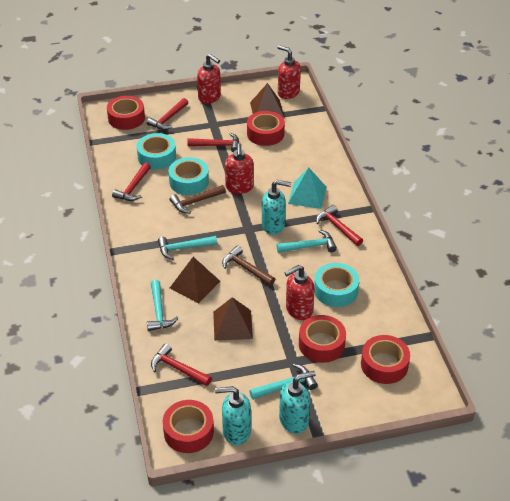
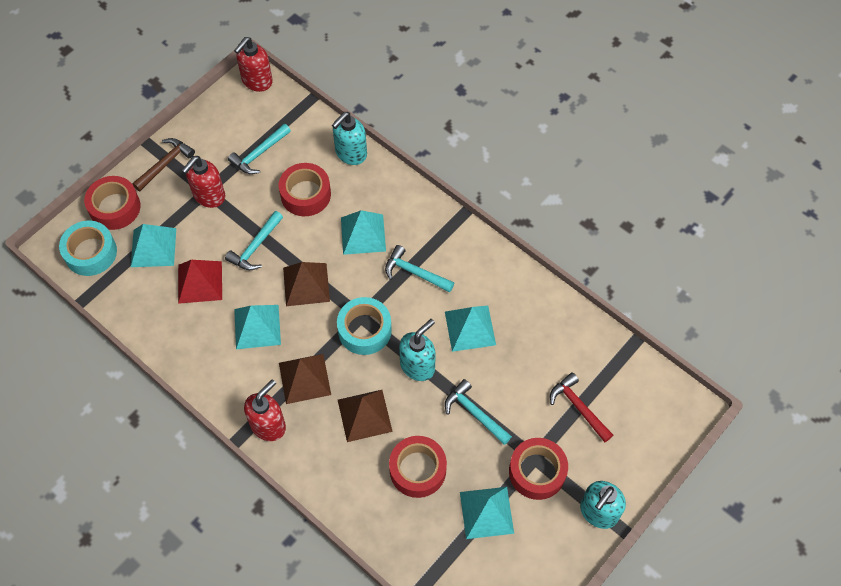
brown hammer: [170,185,226,214] [222,246,275,286] = 2 -> [132,138,195,191] = 1
red hammer: [112,162,151,201] [147,98,188,130] [151,343,212,386] [187,133,239,152] [316,205,363,246] = 5 -> [550,373,613,442] = 1
red pyramid: none = 0 -> [178,260,222,304] = 1
red soap dispenser: [197,54,221,104] [225,143,254,194] [277,45,301,99] [284,265,315,320] = 4 -> [182,156,225,208] [234,37,273,92] [244,380,286,441] = 3
red tape: [107,96,145,130] [163,400,214,453] [247,111,285,146] [299,315,346,363] [361,335,410,384] = 5 -> [84,176,140,230] [279,163,331,216] [389,436,447,498] [509,438,568,500] = 4
turquoise pyramid: [288,168,326,209] = 1 -> [131,224,176,267] [234,305,281,349] [341,210,386,255] [445,306,496,352] [460,487,514,539] = 5
turquoise tape: [137,133,176,170] [169,157,209,195] [314,263,359,307] = 3 -> [59,221,117,276] [337,297,392,355] = 2

